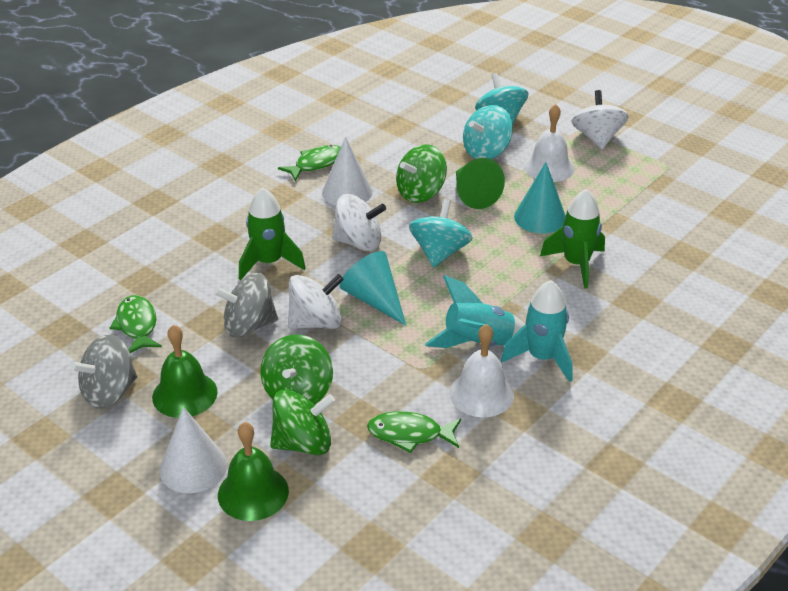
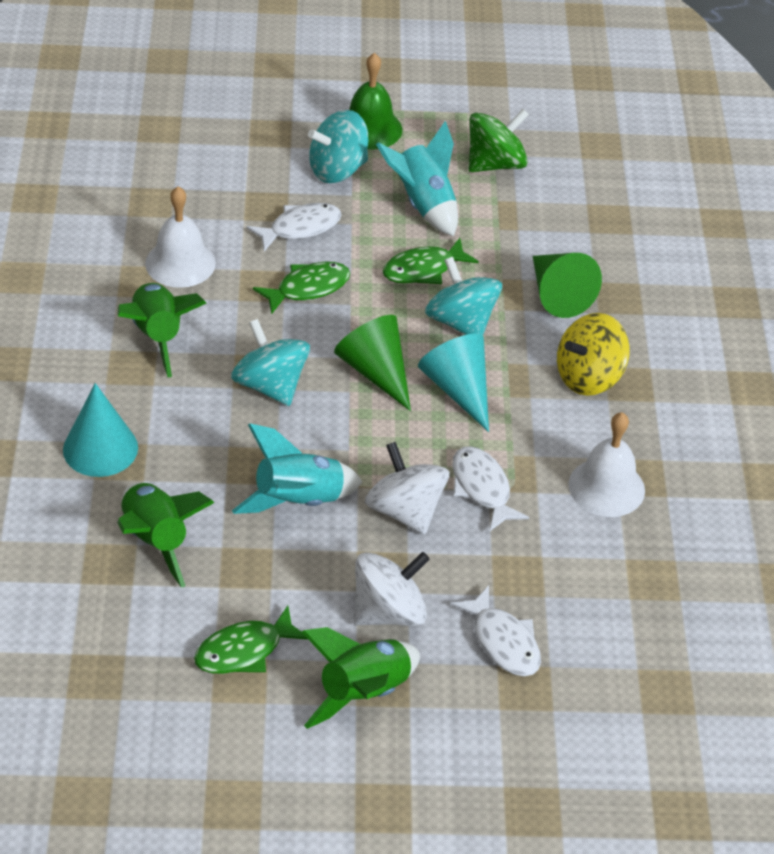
green bell: [152,324,218,418] [218,422,289,521] = 2 -> [349,53,402,150] = 1
green cone: [456,158,505,209] = 1 -> [334,315,411,411] [533,253,602,318] = 2
green rocket: [239,187,306,280] [540,189,605,289] = 2 -> [117,483,215,588] [118,283,206,378] [302,627,420,729] = 3
green spinning top: [260,334,333,405] [270,390,335,455] [396,144,447,203] = 3 -> [469,109,529,172] = 1
grey spinning top: [70,335,137,409] [214,273,278,337] = 2 -> none = 0
white cone: [159,407,227,493] [322,137,373,205] = 2 -> none = 0
white fish: none = 0 -> [246,203,342,252] [450,586,541,676] [452,446,529,532] = 3
white spinning top: [288,274,344,329] [332,194,386,251] [571,90,629,149] = 3 -> [354,552,430,626] [365,442,449,535] = 2
yellow spinning top: none = 0 -> [557,313,630,396] = 1

